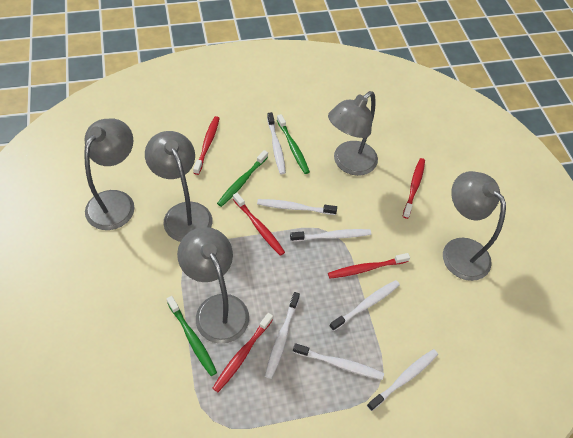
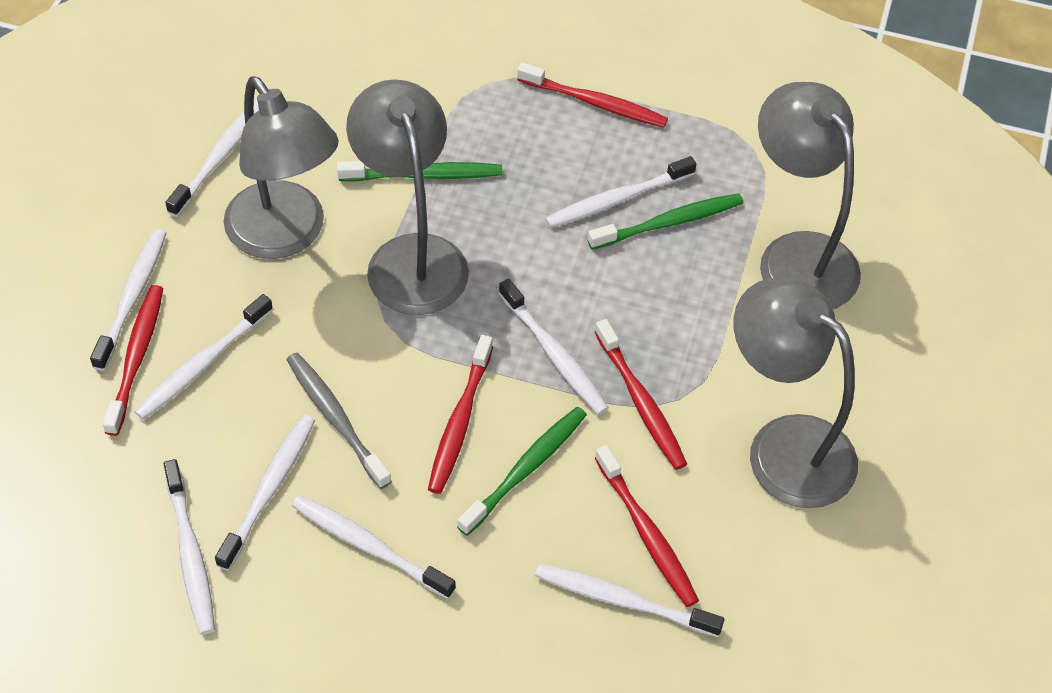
grey lamp: [84,119,134,230] [145,131,212,242] [177,227,249,344] [328,91,378,176] [443,171,506,281] = 5 -> [223,76,339,259] [346,79,469,315] [734,278,858,508] [758,82,861,309] = 4
grey toothbrush: none = 0 -> [286,353,392,489] = 1
white toothbrush: [257,199,337,215] [265,292,300,379] [267,112,286,174] [290,229,371,242] [293,343,384,380] [329,280,400,331] [367,349,438,411] = 7 -> [90,229,167,371] [134,294,273,420] [164,459,215,635] [165,100,259,217] [215,415,315,571] [292,495,456,599] [499,279,609,415] [535,564,724,637] [545,156,696,228] = 9

